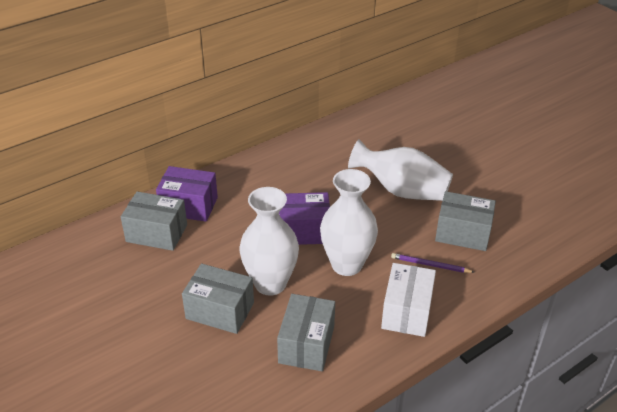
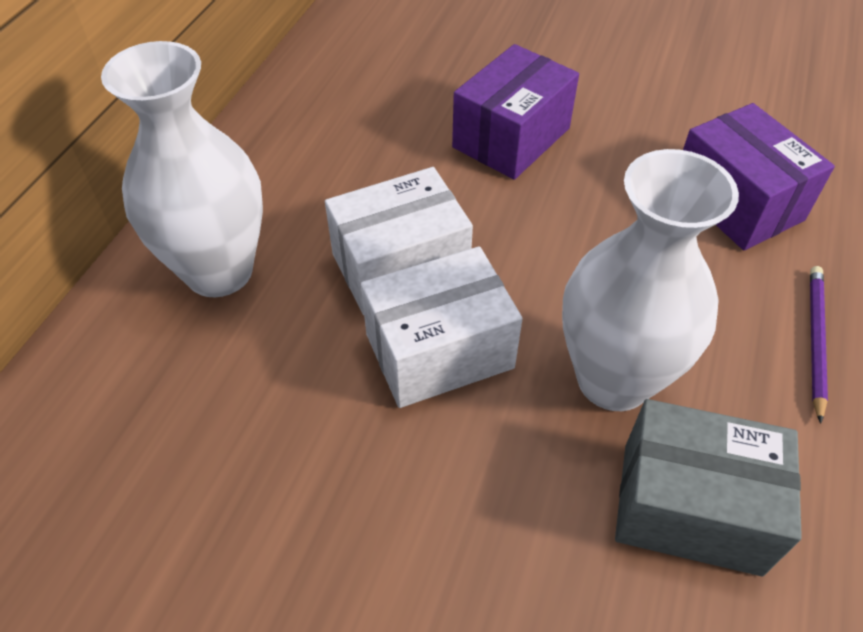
grey box: [121,192,187,251] [182,263,254,334] [277,294,335,371] [435,191,496,251] = 4 -> [615,399,802,576] = 1
white box: [381,263,436,337] = 1 -> [325,167,473,315] [361,246,523,408] = 2
white vase: [240,187,299,296] [320,169,378,276] [348,139,453,201] = 3 -> [101,41,263,297] [562,149,739,411] = 2

